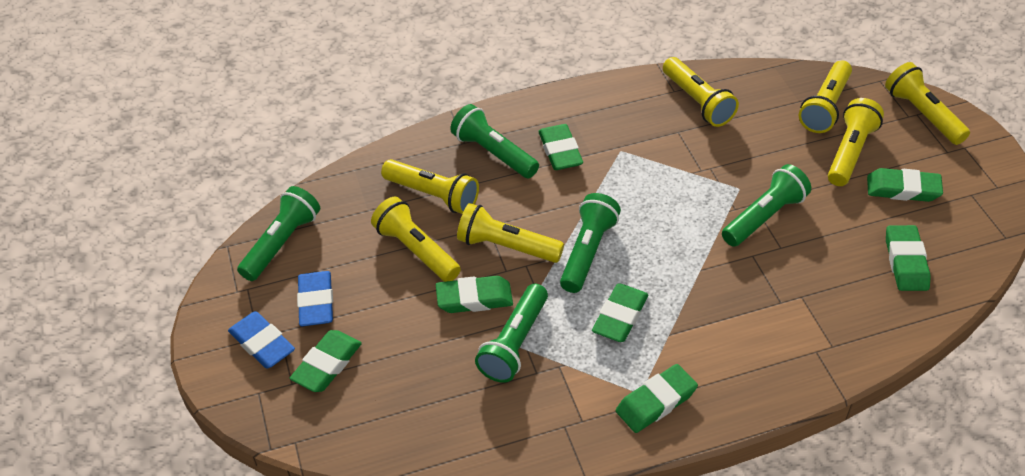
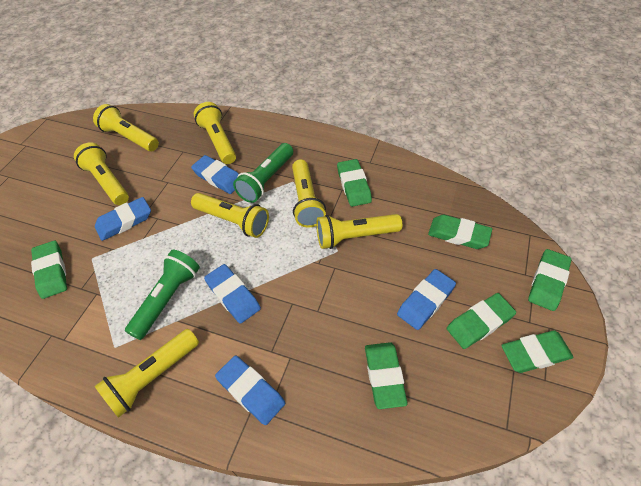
blue eraser: [228,311,295,369] [297,271,333,326] = 2 -> [95,197,151,241] [191,155,239,194] [204,264,261,324] [215,355,285,425] [397,269,456,330] = 5
green flashlight: [237,186,320,281] [450,104,539,178] [475,283,548,383] [560,193,621,293] [722,164,811,247] = 5 -> [125,250,200,340] [233,143,293,203] = 2

